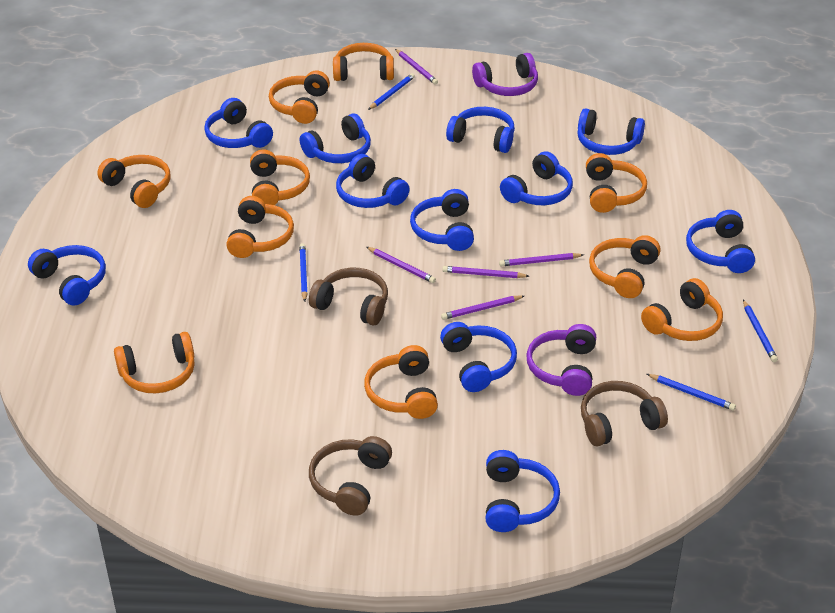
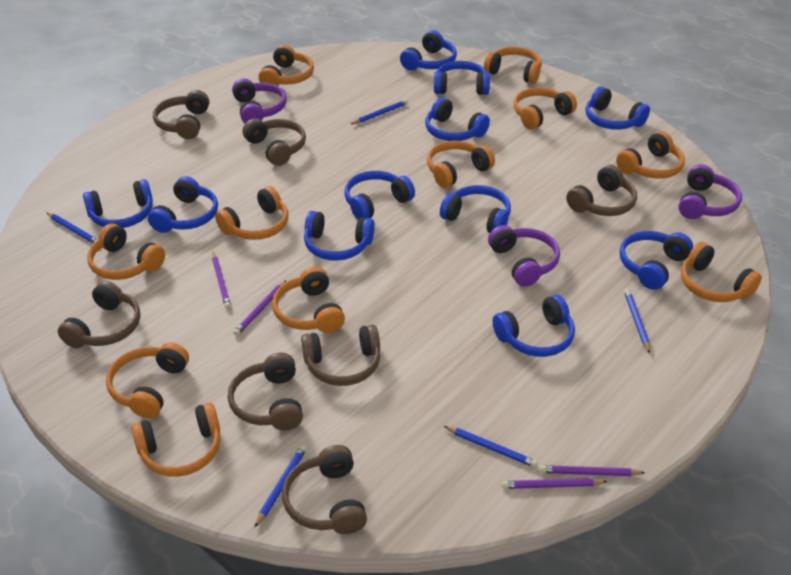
blue pencil: [299,243,308,302] [368,73,415,110] [647,374,736,411] [743,300,778,362] = 4 -> [46,212,98,244] [254,445,307,528] [351,99,408,124] [444,426,538,468] [624,289,650,353] = 5
brown headphones: [309,268,388,325] [309,436,392,516] [581,381,668,447] = 3 -> [58,281,140,348] [153,90,209,139] [228,352,303,430] [242,119,306,166] [282,445,367,534] [301,325,380,386] [566,165,637,216] = 7
orange headphones: [97,155,171,208] [114,332,195,393] [226,196,294,258] [250,149,310,205] [269,71,330,124] [333,43,394,81] [364,345,438,419] [586,153,647,213] [589,235,661,298] [641,278,723,341] = 10 -> [87,223,165,280] [106,342,189,419] [131,403,220,477] [215,186,288,240] [259,45,314,86] [272,266,345,333] [427,141,495,188] [484,47,542,84] [514,87,577,130] [616,131,685,179] [681,242,762,302] = 11
purple headphones: [472,53,538,96] [526,324,596,396] = 2 -> [232,78,287,123] [488,225,560,287] [678,164,742,219] = 3
purple pencil: [366,247,436,283] [395,49,438,85] [441,295,524,320] [442,266,529,278] [499,253,584,266] = 5 -> [212,252,231,309] [233,280,286,336] [502,478,608,489] [540,465,645,476] = 4

